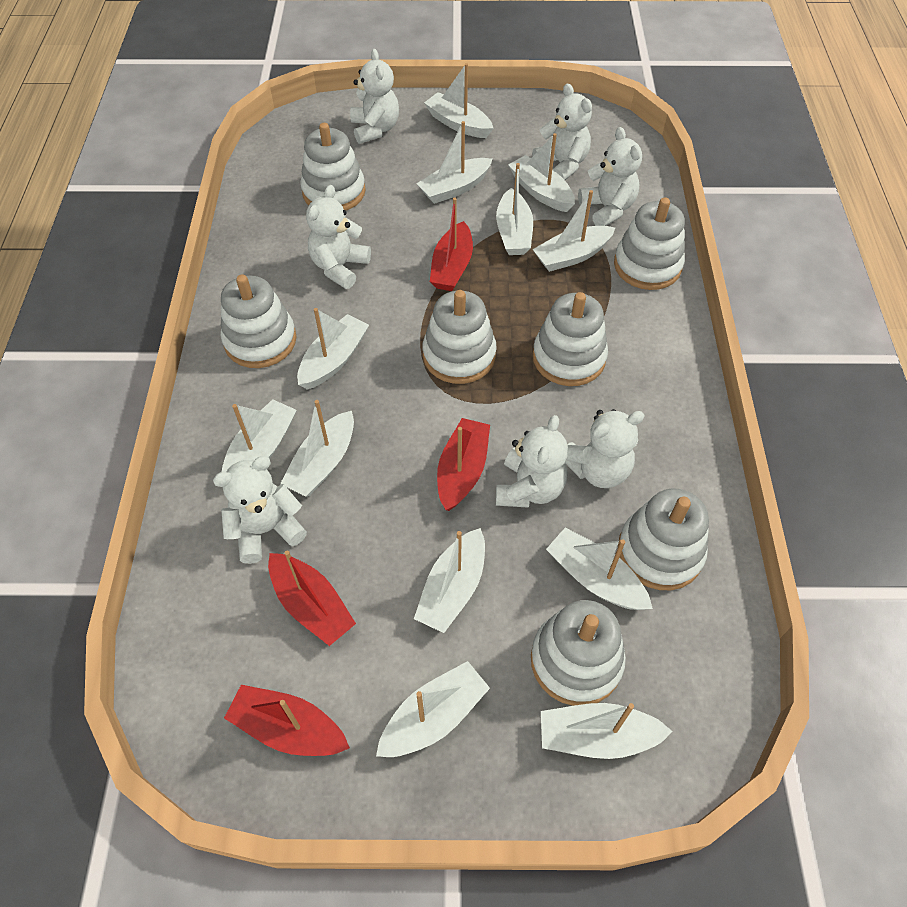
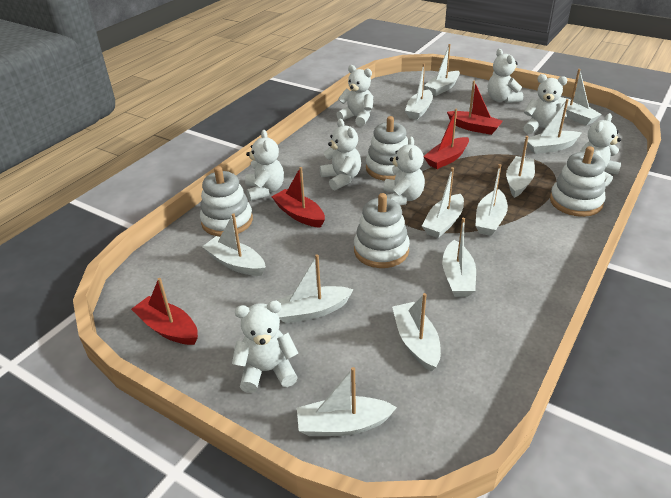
white stacking toy: [221,274,296,368] [300,123,366,211] [423,290,497,384] [531,600,626,706] [533,292,608,386] [614,197,685,290] [618,489,709,590] = 7 -> [200,166,253,237] [354,193,410,268] [366,116,408,181] [550,146,605,217] = 4
white teddy bear: [213,456,307,564] [306,185,371,289] [350,49,399,144] [496,415,568,508] [532,84,592,180] [565,409,645,488] [578,127,642,226] = 7 -> [232,301,298,393] [245,130,284,201] [320,119,361,190] [336,65,373,127] [384,137,425,205] [488,49,523,103] [524,74,567,134] [580,113,621,186] = 8

